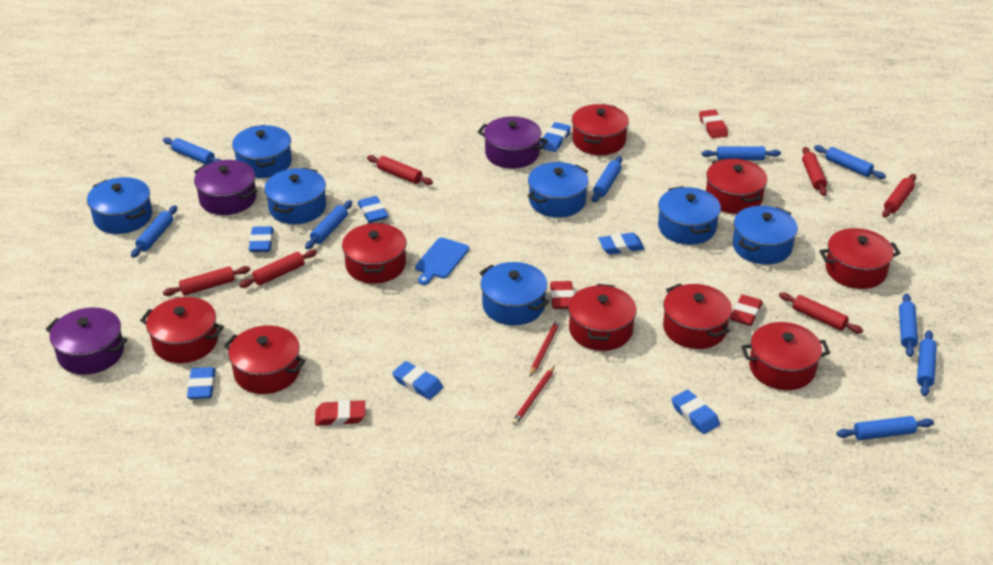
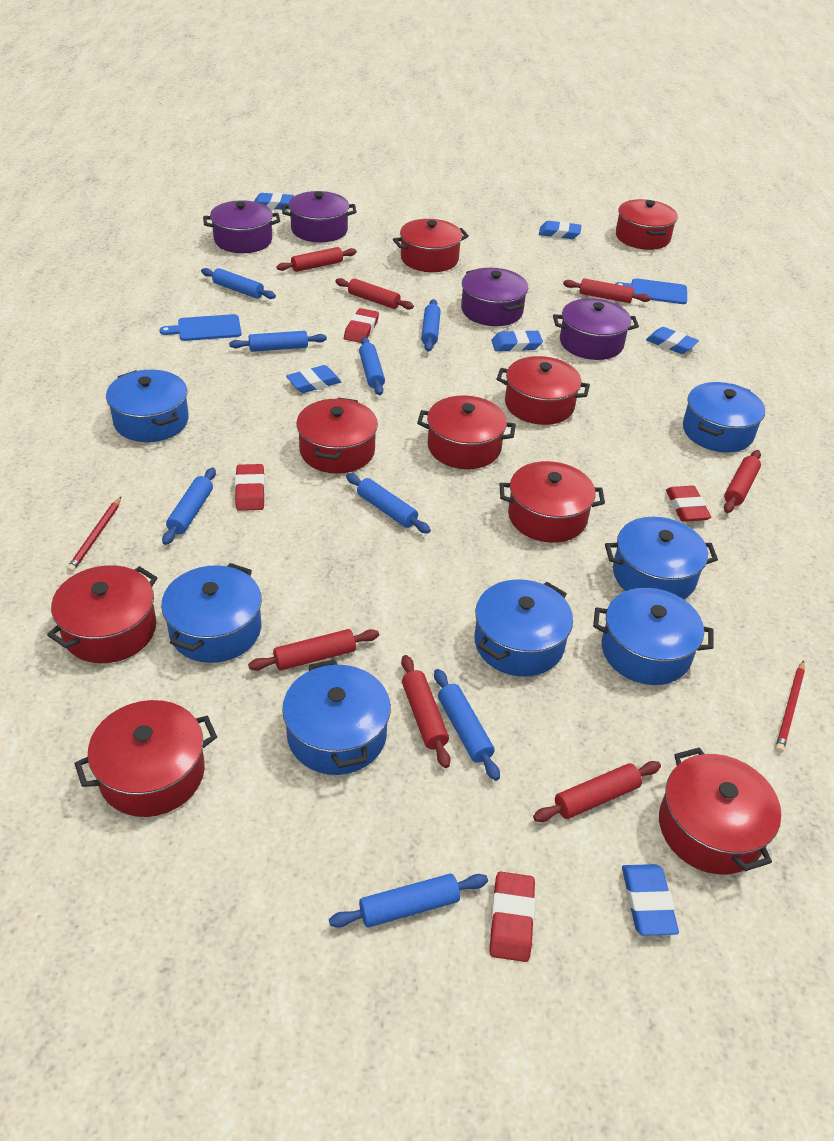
blue cutting board: [415,237,469,285] = 1 -> [159,314,242,341] [615,278,687,304] = 2
blue eraser: [187,367,216,399] [249,226,274,252] [357,196,388,223] [392,361,443,400] [540,122,571,152] [598,233,645,255] [671,390,720,434] = 7 -> [254,193,294,210] [286,365,341,393] [491,330,543,352] [539,221,582,239] [622,864,679,936] [646,327,699,354] = 6
blue rolling pin: [131,205,177,258] [163,138,221,165] [305,200,352,249] [592,156,623,202] [701,146,781,160] [814,145,886,179] [837,416,934,440] [899,294,918,357] [917,330,937,396] = 9 -> [162,468,216,545] [201,268,276,299] [229,331,327,352] [329,874,488,928] [346,473,431,533] [359,337,385,395] [421,299,441,352] [434,669,500,781] = 8
purple pot: [46,307,127,375] [194,160,257,215] [478,116,548,169] = 3 -> [203,200,280,253] [282,191,356,242] [461,268,528,326] [553,298,639,360] = 4
red rolling pin: [163,266,250,296] [239,250,317,288] [367,155,433,185] [779,292,863,333] [802,147,827,196] [882,174,916,217] = 6 -> [248,629,379,671] [276,247,357,272] [335,278,414,310] [401,655,451,768] [533,761,661,822] [563,278,651,303] [724,450,761,513] = 7

